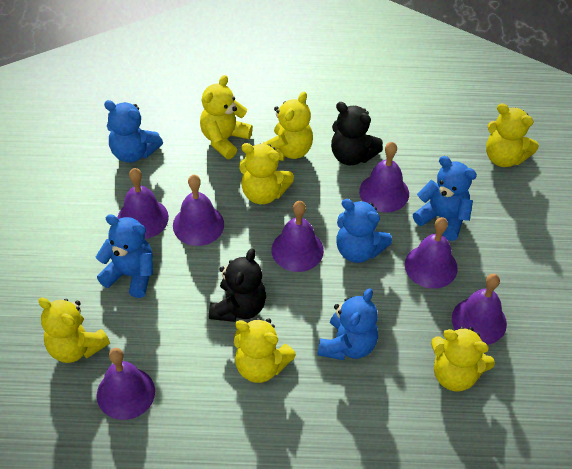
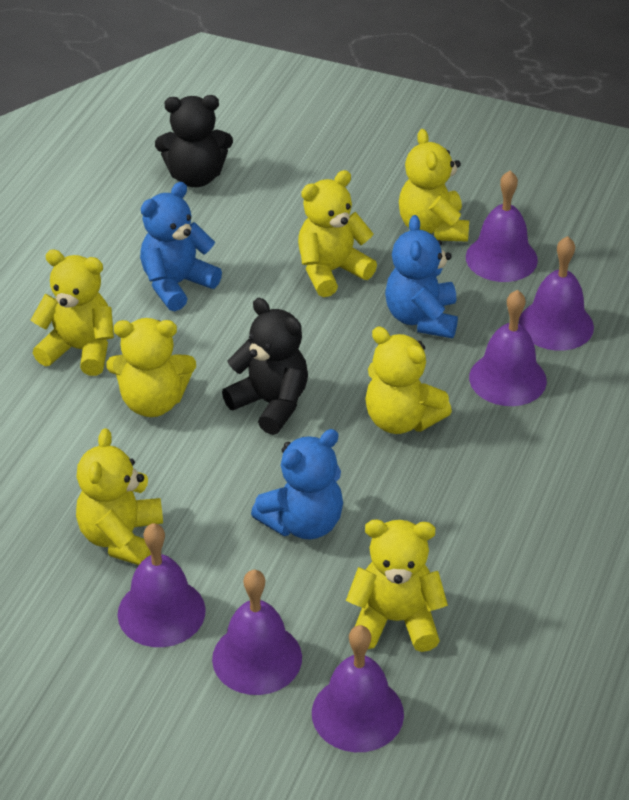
blue teddy bear: [96,214,153,298] [104,100,163,163] [318,288,378,360] [336,199,392,263] [413,156,477,241] = 5 -> [140,182,222,311] [251,429,343,540] [385,215,458,338] = 3
purple bell: [97,348,155,420] [118,168,169,239] [173,175,224,246] [272,201,324,272] [359,142,409,212] [405,217,458,289] [452,274,507,345] = 7 -> [117,523,206,647] [212,570,302,695] [312,625,404,752] [466,171,538,282] [469,290,547,406] [519,236,594,351] = 6

